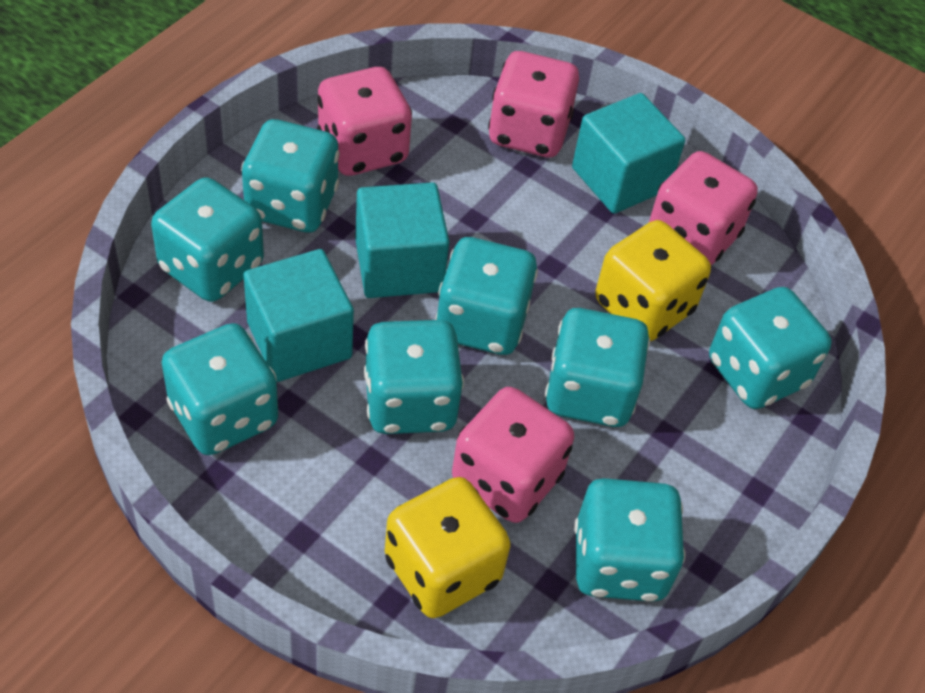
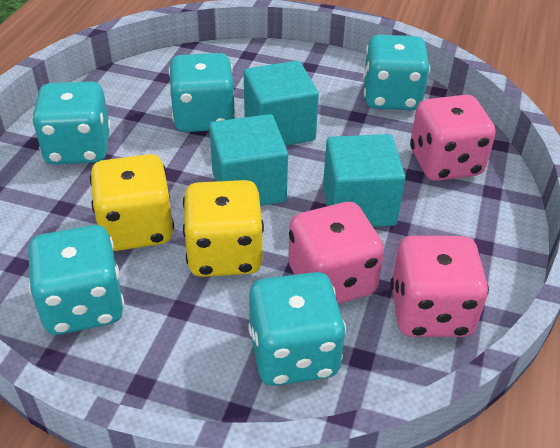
pink dice: [317,67,412,176] [452,387,574,523] [488,51,579,157] [649,151,758,265] = 4 -> [288,202,384,304] [390,236,489,337] [410,95,496,181] = 3
turquoise dice: [151,177,264,302] [161,323,278,455] [241,119,340,233] [364,320,464,434] [435,237,538,355] [545,308,650,427] [574,478,685,602] [709,287,832,409] = 8 -> [28,225,124,335] [32,81,111,165] [169,53,236,132] [248,272,346,386] [363,35,430,110] = 5

